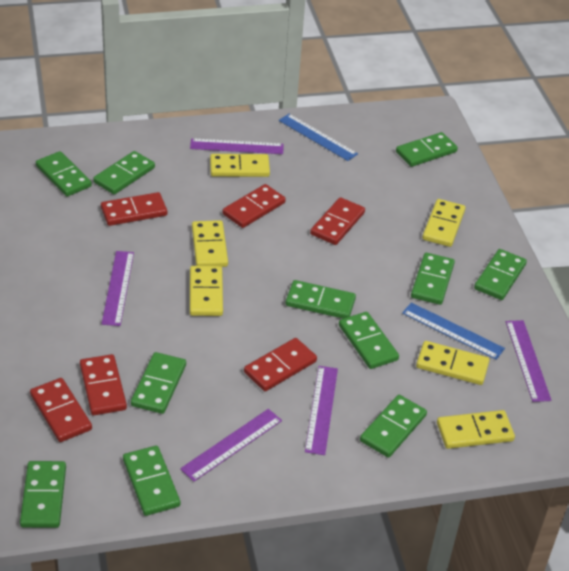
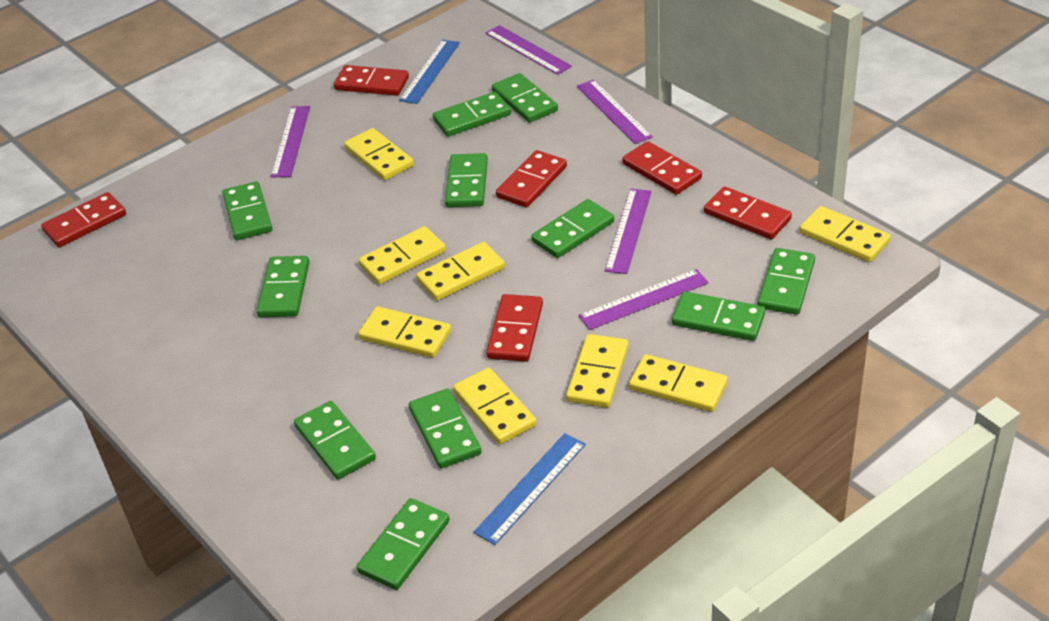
yellow domino: [190,266,223,316] [192,220,228,267] [210,154,270,177] [416,341,490,385] [422,199,465,247] [437,410,515,449] = 6 -> [344,128,414,180] [358,306,451,358] [359,226,446,284] [416,242,505,301] [453,368,537,444] [566,334,629,408] [629,354,728,412] [800,206,891,262] = 8

